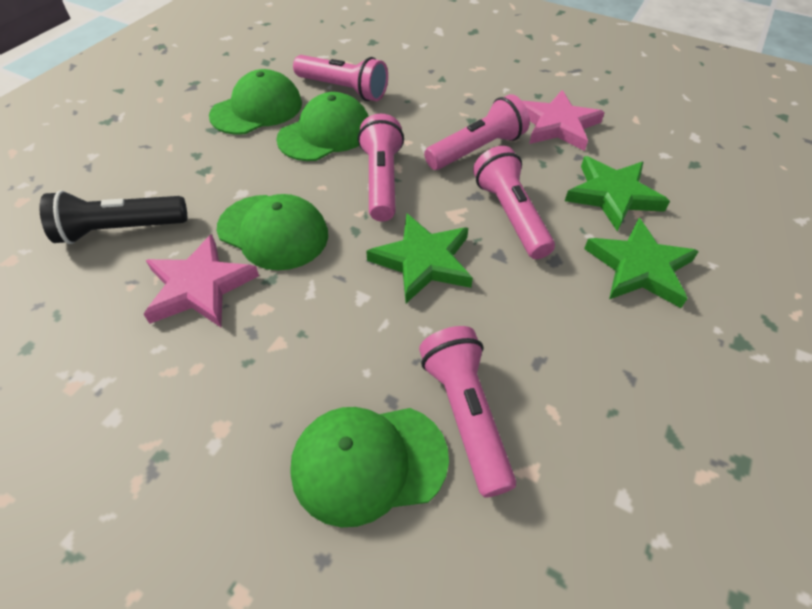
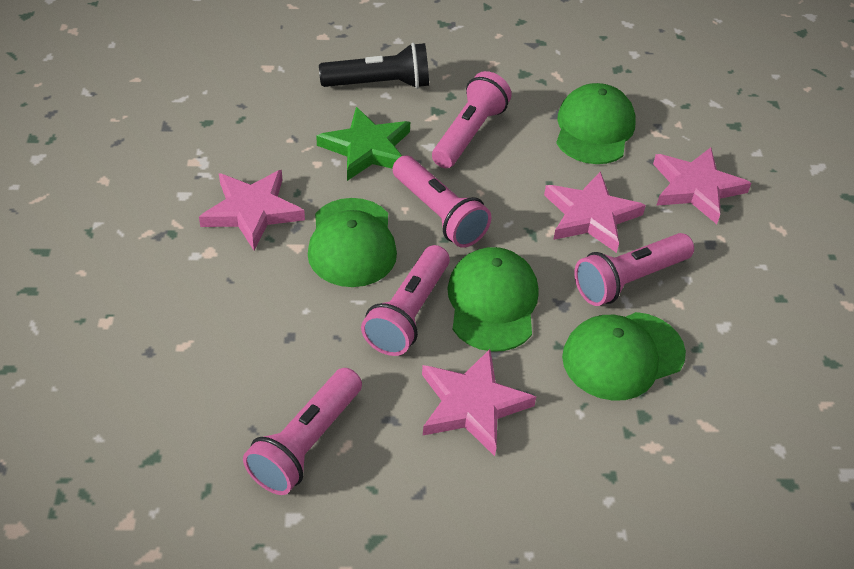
green star: [366,214,473,303] [565,156,670,231] [584,218,699,308] = 3 -> [316,107,410,181] = 1
pink star: [143,234,259,327] [522,90,605,151] = 2 -> [199,170,305,250] [422,349,536,456] [544,171,646,253] [653,147,751,224] = 4

